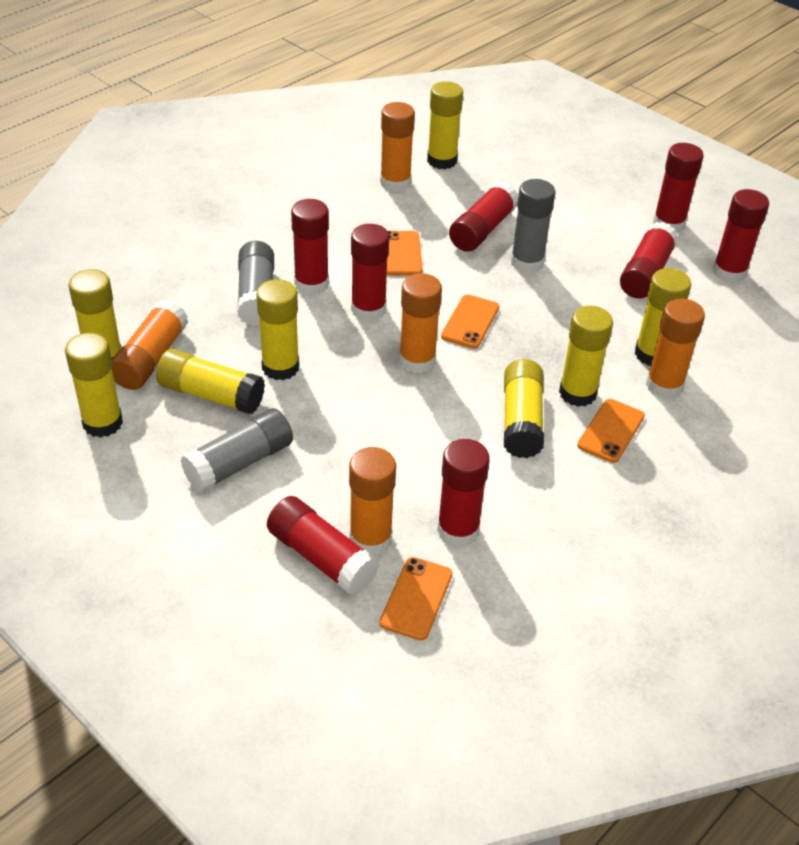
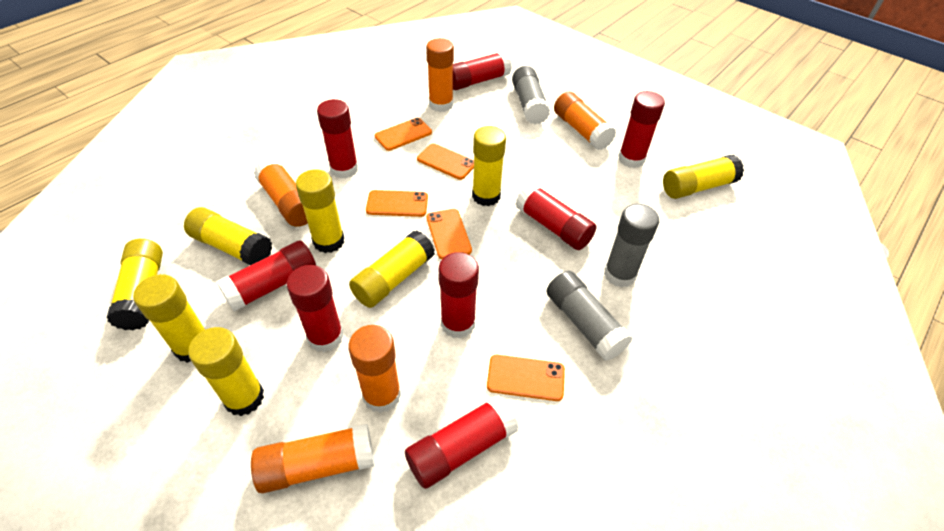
orange phone: [380,557,453,640] [387,231,423,276] [441,295,499,349] [577,399,645,463] = 4 -> [366,190,428,217] [375,118,432,151] [417,143,474,180] [426,209,472,259] [487,355,565,401] = 5

